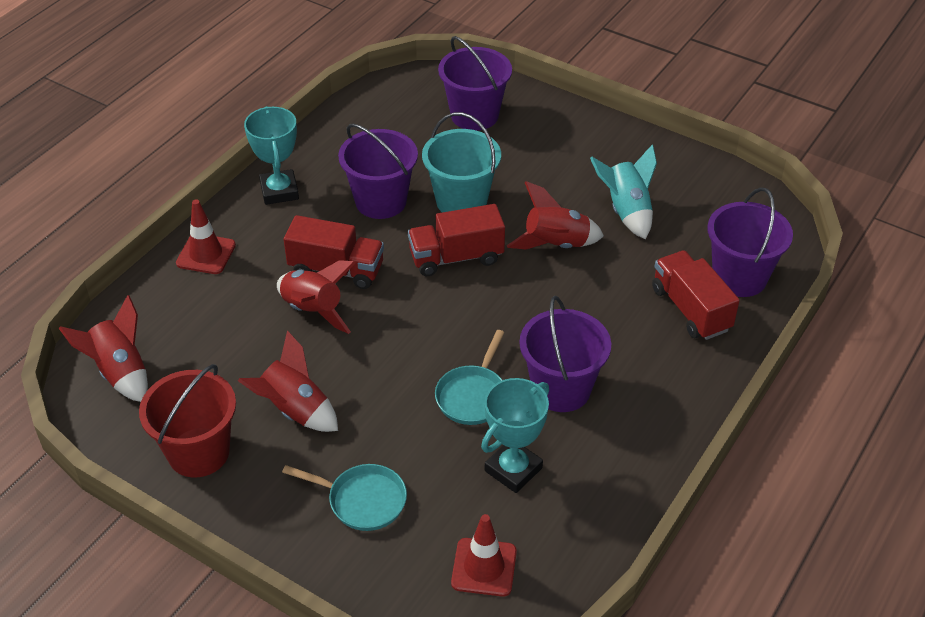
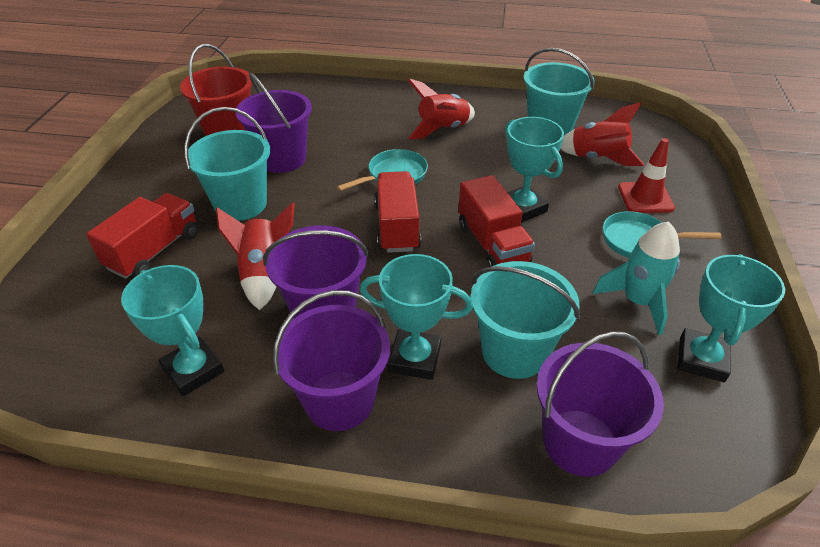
red rocket: [59,295,148,402] [238,330,338,432] [277,260,355,334] [507,181,604,250] = 4 -> [216,202,295,311] [408,79,475,139] [560,102,645,166] = 3
red traffic cone: [176,200,236,274] [451,514,517,597] = 2 -> [618,138,675,213] = 1
turquoise bucket: [422,112,501,212] = 1 -> [184,107,270,221] [471,261,580,379] [523,48,595,135] = 3
turquoise trophy: [244,106,299,205] [481,378,549,493] = 2 -> [121,265,224,396] [360,254,473,380] [505,117,564,223] [677,254,785,382] = 4

